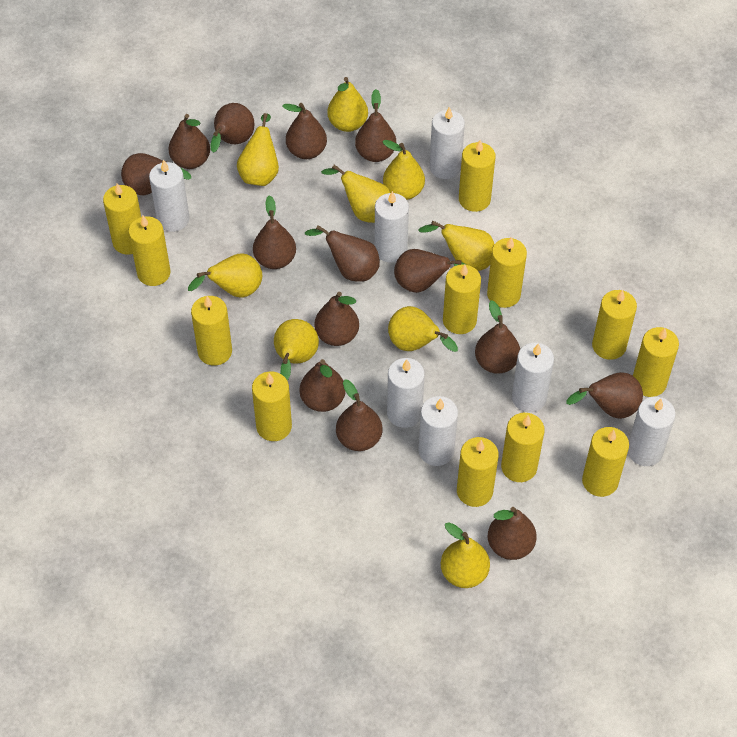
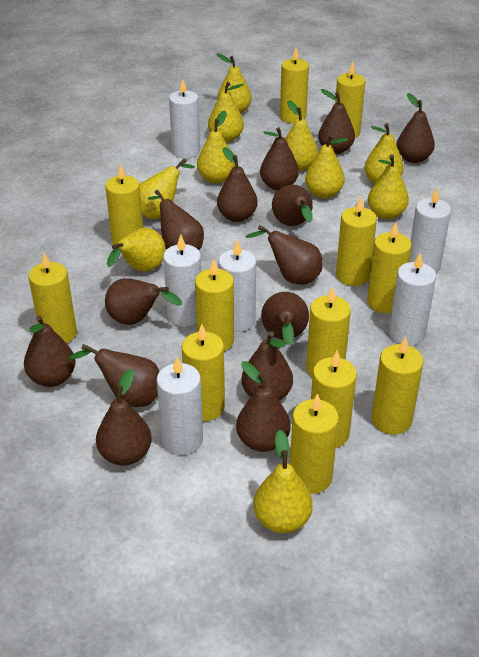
white candle: [149,160,189,232] [374,191,409,263] [387,358,425,428] [418,396,458,466] [430,107,465,179] [512,343,554,412] [628,396,676,466] = 7 -> [156,356,203,455] [163,234,201,327] [169,79,200,158] [218,239,256,332] [389,252,436,346] [409,188,451,274] = 6
yellow pear: [188,254,262,298] [237,113,279,186] [274,319,319,380] [321,165,390,223] [327,77,368,132] [382,140,425,200] [388,306,458,352] [418,221,494,271] [441,522,490,588] = 9 -> [107,228,166,272] [139,158,195,219] [197,111,235,184] [208,82,244,142] [216,53,252,114] [253,430,313,533] [285,100,318,171] [305,135,348,199] [364,123,404,184] [368,155,409,220] = 10

